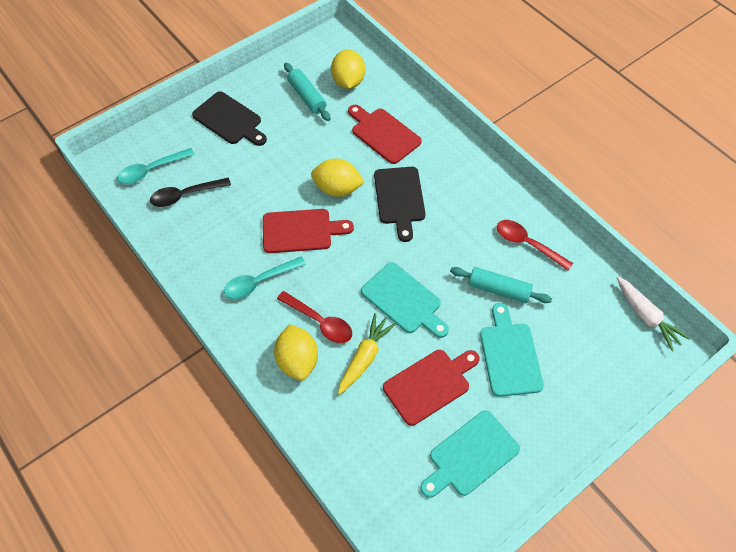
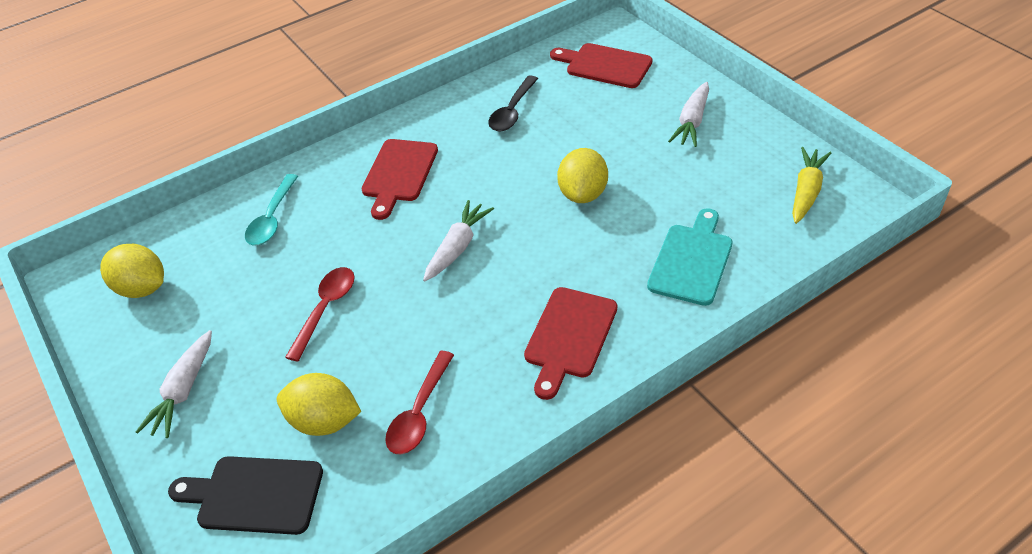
black cutting board: [192,92,267,146] [374,167,425,242] = 2 -> [168,456,323,535] = 1
turquoise cutting board: [361,262,449,338] [420,410,520,498] [480,303,544,397] = 3 -> [647,208,733,306] = 1
turquoise rolling pin: [284,63,331,121] [450,267,552,303] = 2 -> none = 0
turquoise spoon: [117,148,195,184] [224,256,306,299] = 2 -> [245,174,298,246] = 1
white carrot: [617,277,690,351] = 1 -> [136,330,212,438] [423,200,494,281] [668,82,709,147] = 3

